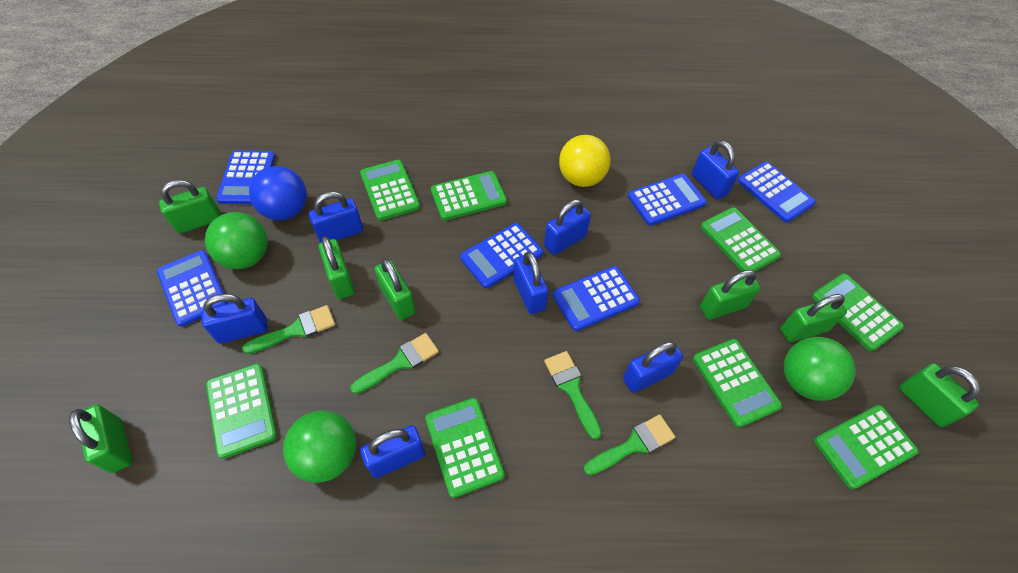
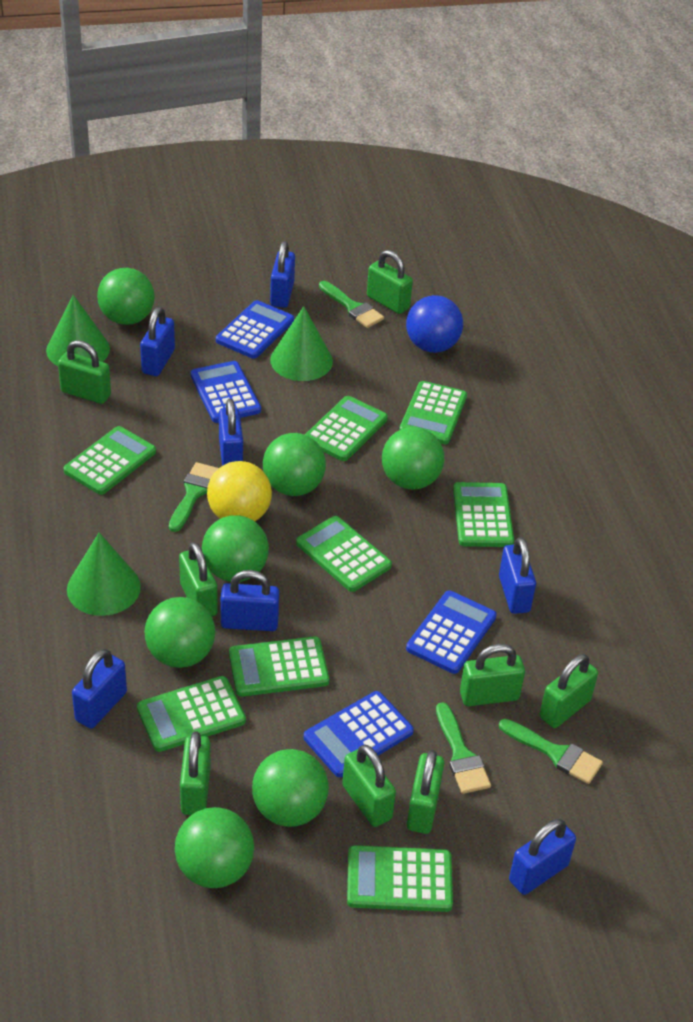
blue calculator: [157,250,228,327] [216,151,275,204] [460,223,543,288] [553,266,640,331] [628,174,707,226] [737,162,816,222] = 6 -> [191,361,261,423] [216,300,294,359] [304,691,414,777] [406,590,497,674] = 4
green ball: [205,212,268,269] [283,410,356,483] [784,337,855,401] = 3 -> [97,268,155,325] [144,597,215,668] [175,807,254,888] [202,515,269,582] [252,749,329,827] [263,433,326,496] [382,427,444,490] = 7
green cone: none = 0 -> [46,295,110,366] [67,533,141,616] [270,306,333,381] = 3
green padlock: [69,404,132,473] [159,180,221,234] [318,236,355,299] [374,258,416,320] [700,270,761,320] [780,294,847,342] [899,363,980,427] = 7 -> [58,340,111,404] [179,542,218,617] [180,731,211,815] [342,745,396,827] [367,250,413,314] [407,750,444,834] [460,644,525,706] [539,654,598,728] = 8

